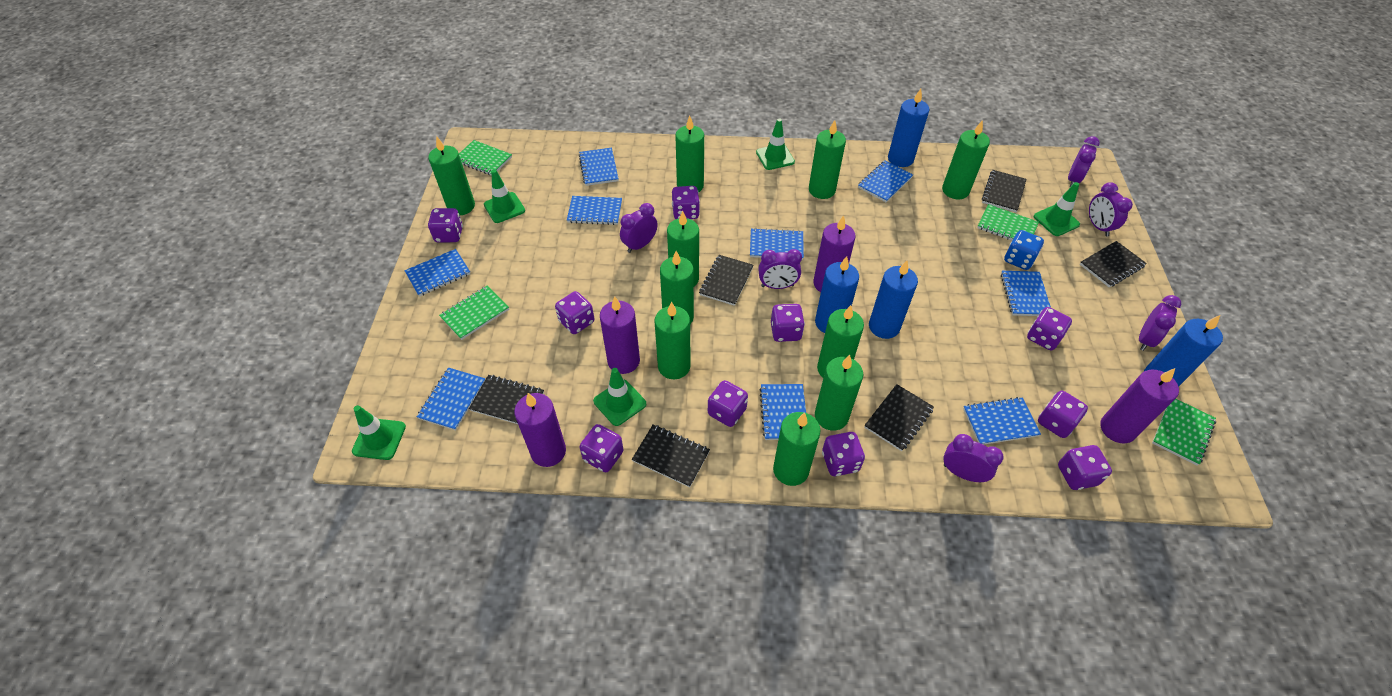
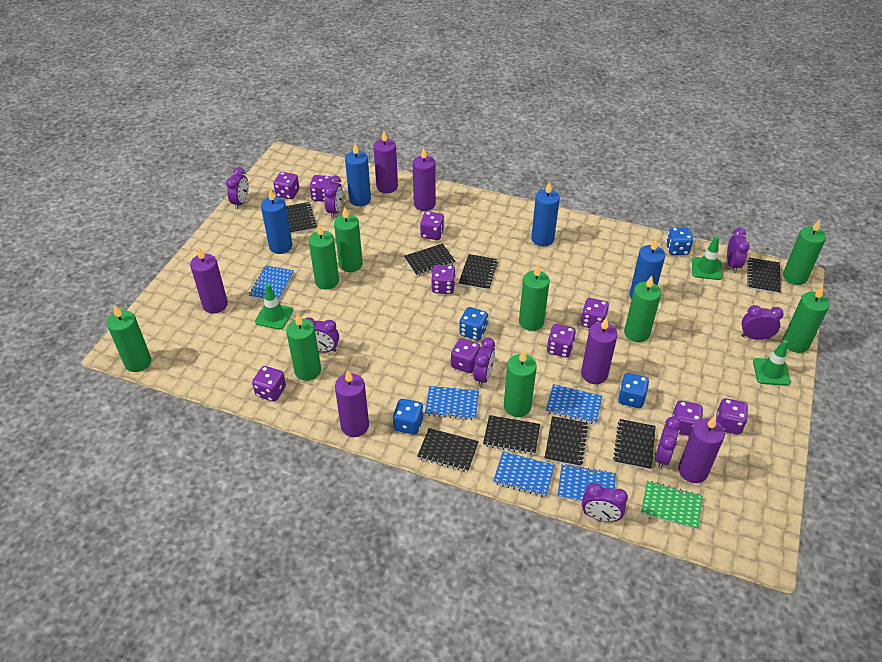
black notebook: [469,375,544,424] [632,424,710,487] [699,255,754,306] [864,384,934,451] [982,170,1027,212] [1080,241,1147,287] = 6 -> [286,202,317,234] [404,243,456,276] [417,428,479,472] [459,254,498,290] [483,415,540,455] [544,416,588,467] [613,419,656,470] [747,258,781,294] = 8
blue dice: [1004,230,1044,270] = 1 -> [393,399,424,435] [459,307,488,340] [618,373,649,408] [666,227,693,255] = 4
blue notebook: [405,249,470,297] [417,368,485,430] [567,196,622,225] [579,148,619,186] [750,228,804,260] [759,384,806,440] [858,161,913,202] [963,397,1041,445] [1001,271,1051,316] = 9 -> [249,265,294,301] [425,386,479,420] [493,452,555,497] [546,384,602,424] [557,464,616,502] = 5
green candle: [428,136,475,215] [654,302,691,379] [660,251,694,324] [667,211,699,286] [675,116,704,193] [773,412,821,486] [809,120,846,199] [815,355,863,431] [817,305,864,378] [942,120,990,199] = 10 -> [107,305,151,372] [286,313,321,381] [309,224,339,289] [334,207,363,272] [504,350,537,417] [519,265,550,331] [624,276,661,342] [783,219,826,285] [783,286,830,353] = 9
green notebook: [439,286,509,340] [459,140,512,176] [977,204,1039,241] [1152,399,1216,466] = 4 -> [641,481,703,530] = 1
green traffic cone: [352,405,406,460] [484,169,525,223] [593,368,646,426] [756,118,795,170] [1033,182,1080,236] = 5 -> [255,284,293,330] [692,236,723,280] [753,340,791,386] = 3
purple candle: [514,393,566,467] [600,296,640,374] [813,215,856,292] [1100,368,1179,443] = 4 -> [190,247,228,313] [335,370,369,437] [374,131,398,193] [413,147,436,211] [581,317,617,384] [678,416,725,483] = 6
purple clock: [620,203,658,253] [758,249,802,289] [943,434,1004,483] [1068,136,1100,187] [1089,182,1133,236] [1139,295,1181,351] = 6 -> [226,167,249,209] [305,317,339,353] [324,176,343,218] [474,338,495,387] [582,483,628,522] [655,417,681,469] [727,228,750,273] [741,305,784,340] = 8

